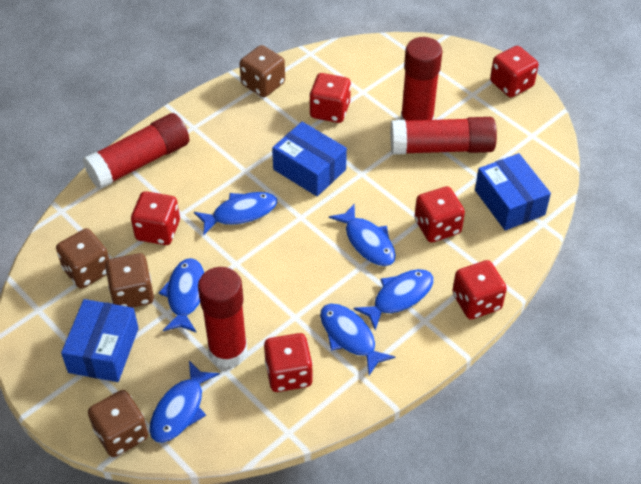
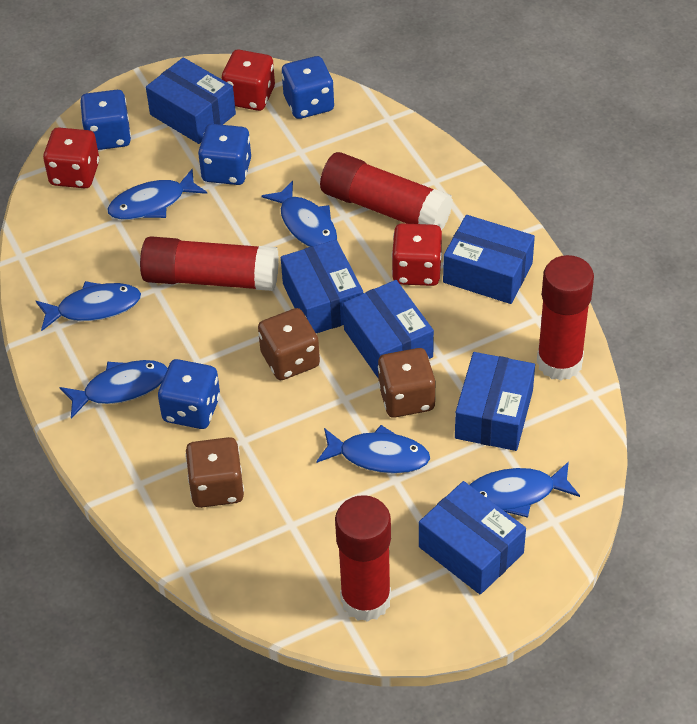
blue box: [61,299,139,382] [272,122,347,196] [475,153,551,230] = 3 -> [146,57,236,144] [281,240,363,333] [343,280,434,378] [419,481,526,595] [443,215,535,304] [455,352,535,451] = 6
blue dice: none = 0 -> [80,90,131,150] [158,359,220,429] [198,124,251,185] [282,56,334,119] = 4
brown dice: [56,228,109,289] [88,390,148,457] [105,253,154,308] [239,45,285,97] = 4 -> [185,437,244,508] [258,308,320,380] [378,348,436,418] = 3
red dice: [131,191,180,245] [264,333,313,392] [309,73,351,123] [414,186,465,242] [452,260,507,319] [490,46,539,97] = 6 -> [43,127,99,188] [222,50,275,111] [392,223,442,286] = 3

